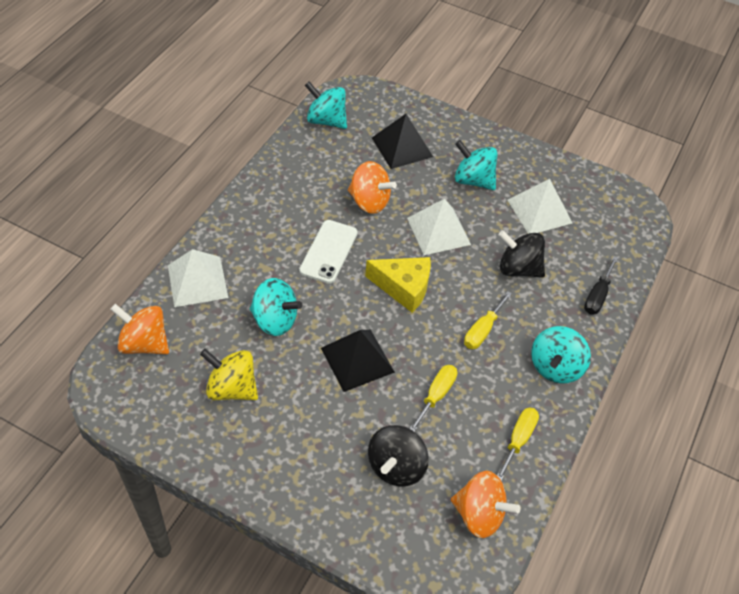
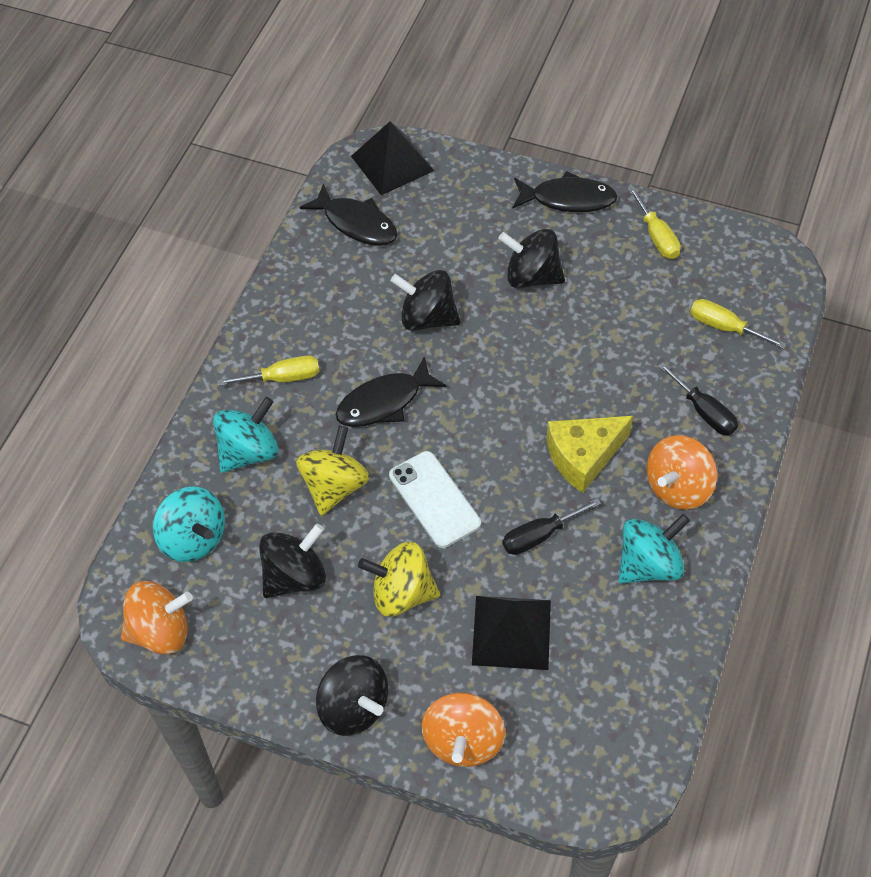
black fish: none = 0 -> [300,183,398,246] [335,356,446,427] [512,171,618,212] = 3
black screwdriver: [584,256,618,315] = 1 -> [503,498,601,555] [658,362,738,435] = 2
black spinning top: [368,425,429,487] [498,230,545,278] = 2 -> [259,524,326,598] [316,655,388,736] [391,270,460,331] [498,229,565,288] = 4
turquoise spinning top: [250,278,302,336] [305,82,347,129] [455,140,497,190] [531,326,591,384] = 4 -> [153,487,225,562] [213,397,279,473] [619,514,690,584] = 3
white pyramid: [168,249,228,307] [407,199,471,255] [508,179,572,234] = 3 -> none = 0
yellow spinning top: [200,349,258,400] = 1 -> [296,426,370,516] [358,542,440,617] = 2

